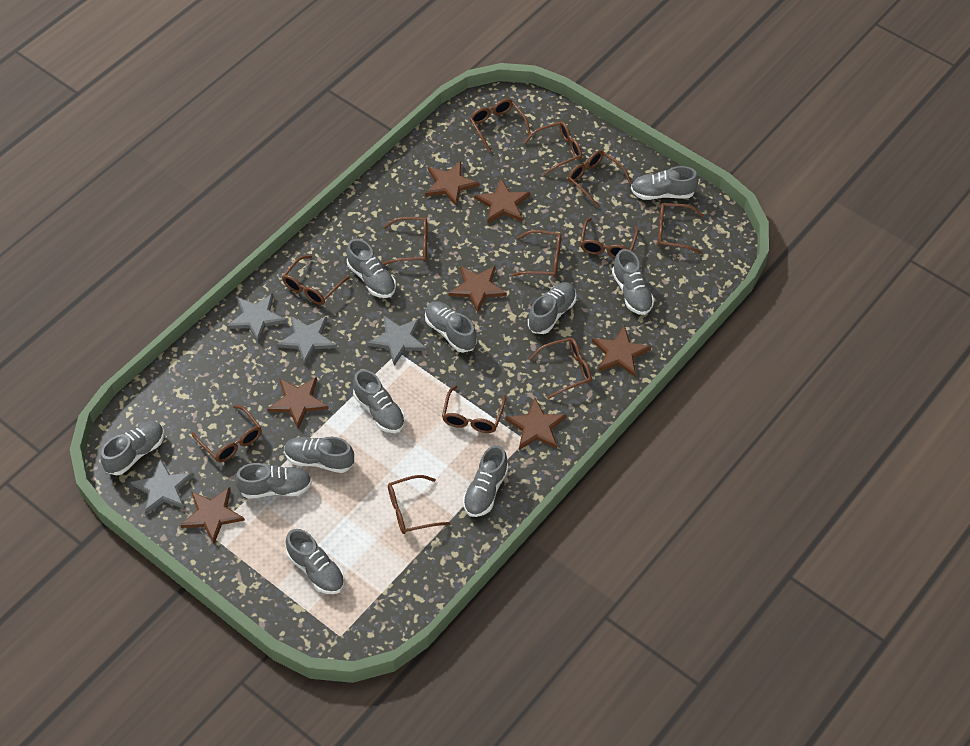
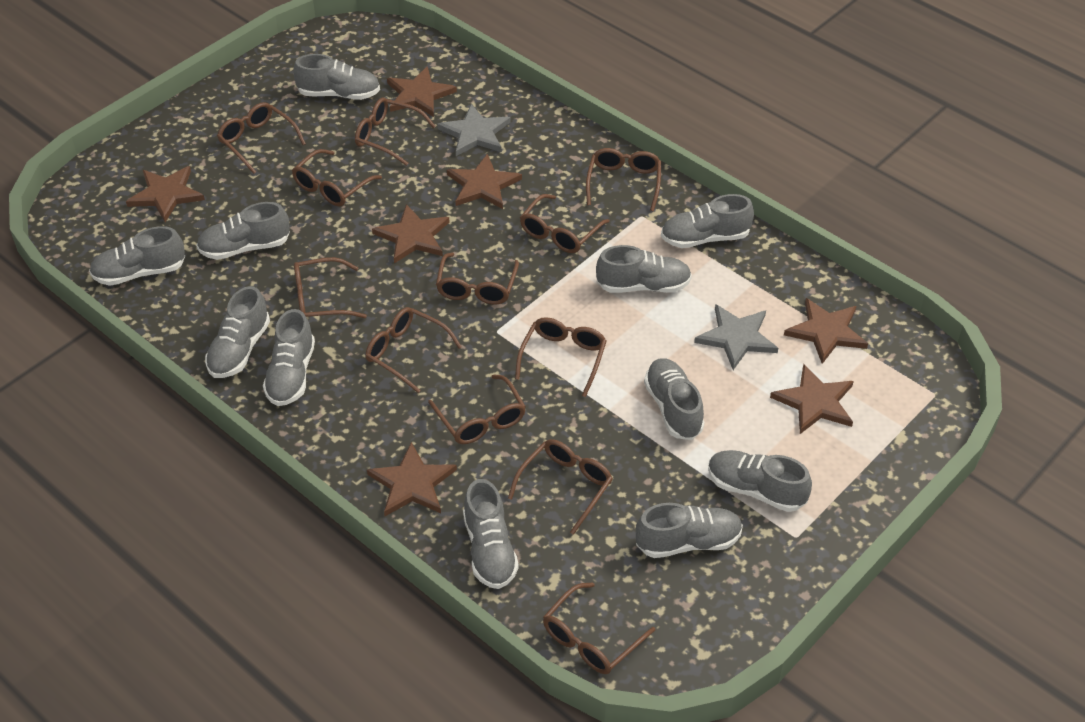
grey star: [130,458,194,515] [227,293,287,343] [277,316,336,365] [367,315,427,366] = 4 -> [437,104,510,156] [694,304,778,370] = 2

